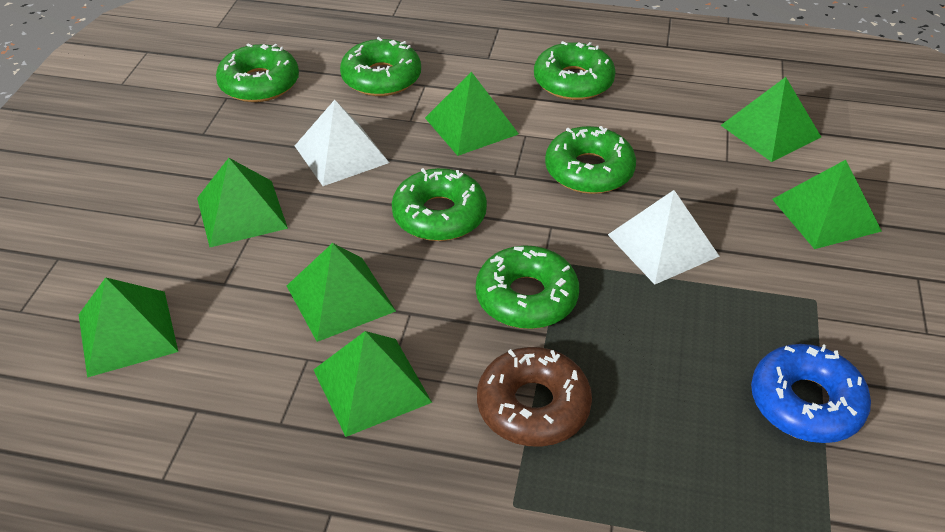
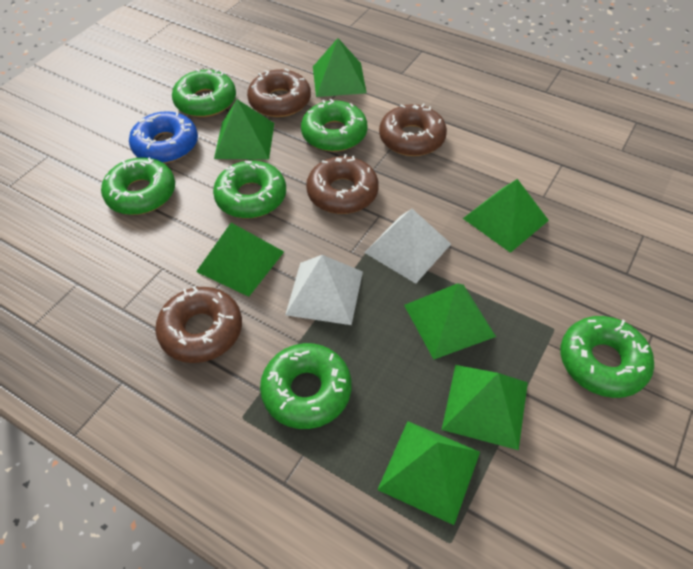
brown donut: [477,347,592,447] = 1 -> [155,287,242,363] [247,69,311,117] [306,154,379,214] [379,104,447,156] = 4

